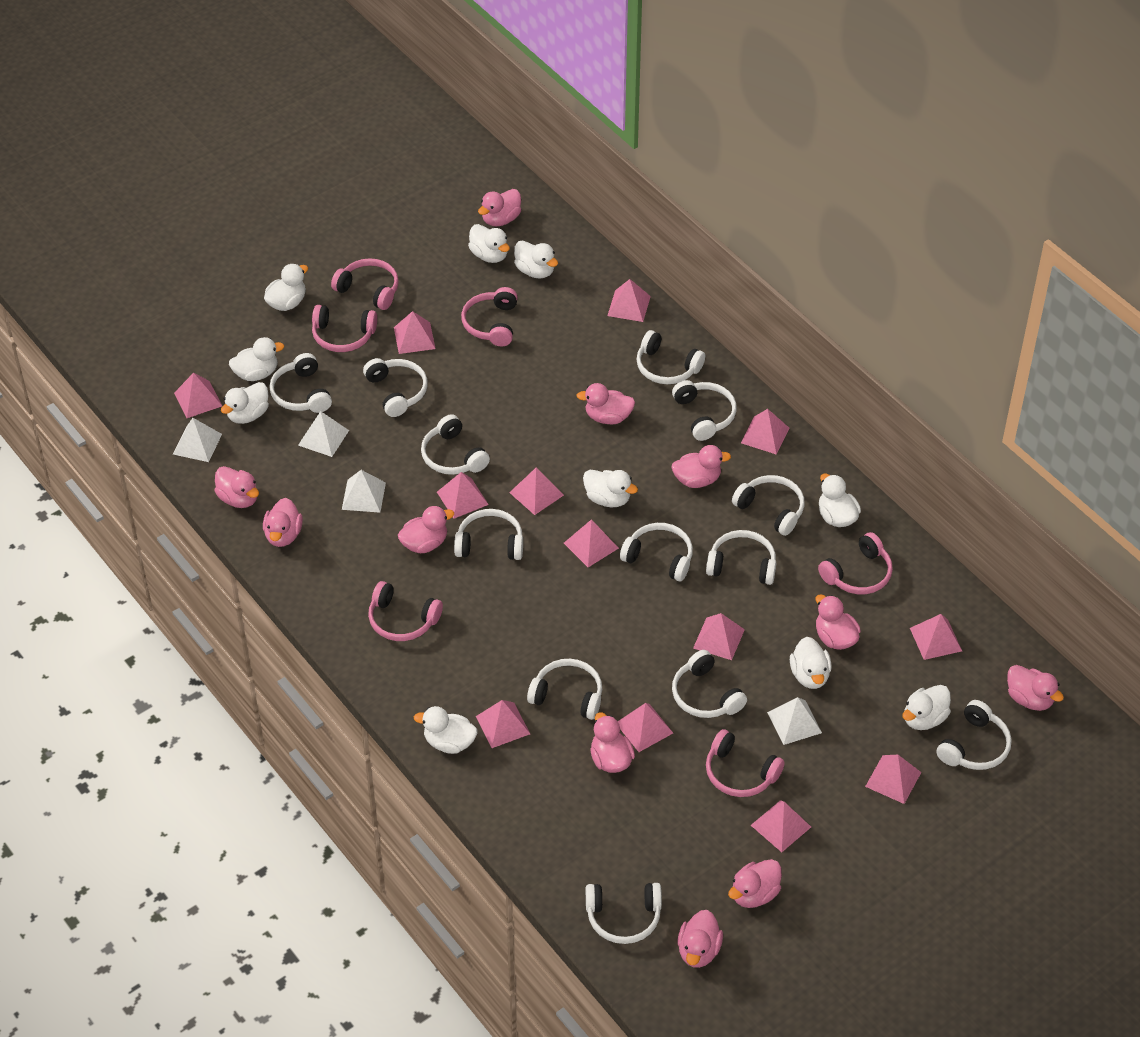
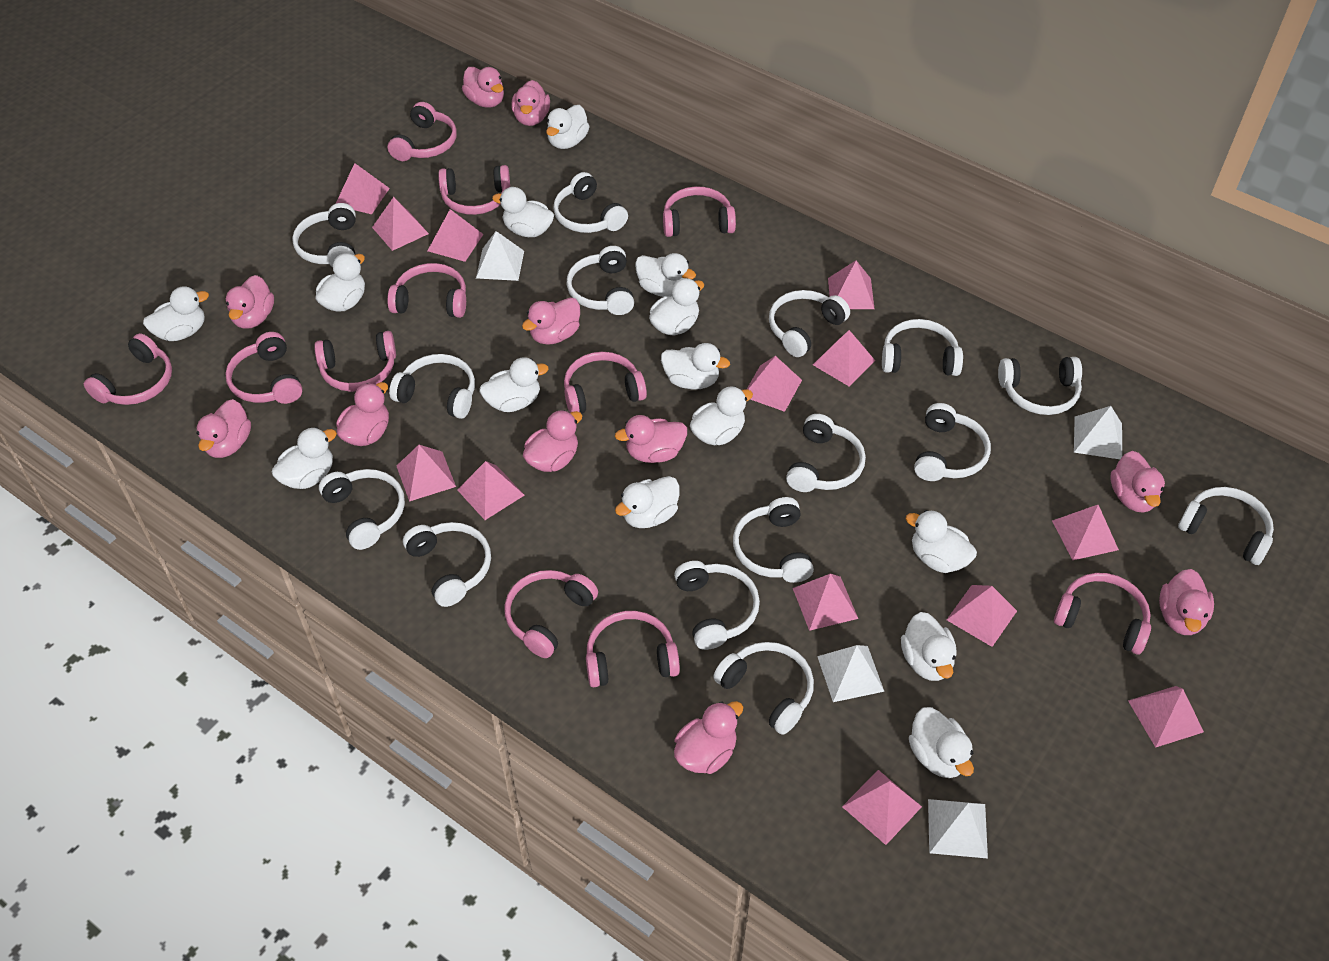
pink headphones: [312,305,377,352] [331,258,399,310] [368,581,443,641] [461,287,518,346] [706,729,785,797] [818,532,893,594] = 6 -> [84,333,172,405] [225,332,302,404] [314,331,396,392] [387,263,466,318] [388,102,457,161] [438,165,510,215] [504,570,598,658] [564,352,647,414] [586,611,680,687] [663,186,736,237] [1054,573,1151,654] = 11
white duck: [221,382,269,424] [229,337,284,381] [264,263,308,311] [414,706,477,754] [468,224,510,263] [514,240,558,279] [583,470,638,508] [790,637,832,689] [819,473,861,527] [902,685,951,730] = 10 -> [143,287,209,341] [272,427,337,489] [316,253,365,312] [479,357,549,412] [492,187,554,237] [546,105,590,149] [615,476,679,528] [635,253,696,297] [649,278,704,335] [661,343,730,390] [690,386,753,445] [901,612,957,681] [906,510,977,573] [909,707,974,778] = 14
white headphones: [269,353,332,413] [363,358,428,417] [421,414,490,475] [454,509,523,560] [527,659,602,720] [586,883,662,944] [620,523,693,581] [636,330,705,384] [672,380,737,441] [672,650,747,718] [706,530,776,585] [732,475,805,536] [936,700,1012,770] = 13 -> [292,203,356,267] [319,469,405,550] [389,354,475,419] [403,522,491,607] [553,172,628,233] [567,246,634,315] [674,561,760,650] [713,642,814,735] [733,497,814,583] [769,290,850,357] [786,414,866,492] [882,319,963,376] [914,403,991,481] [998,357,1082,415] [1178,487,1274,565] = 15

